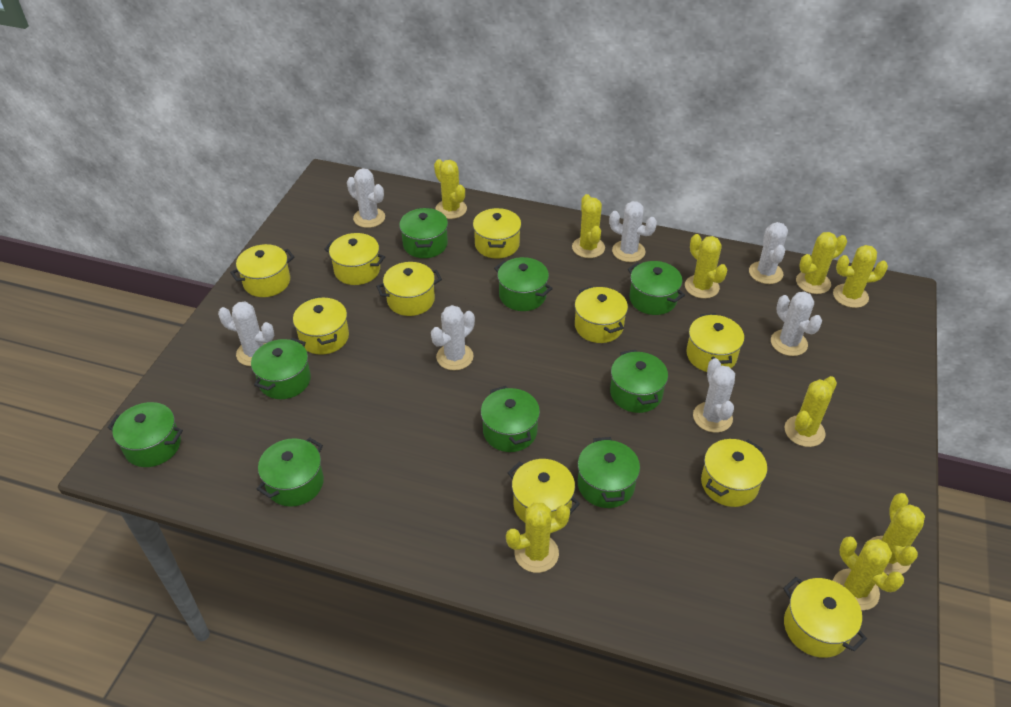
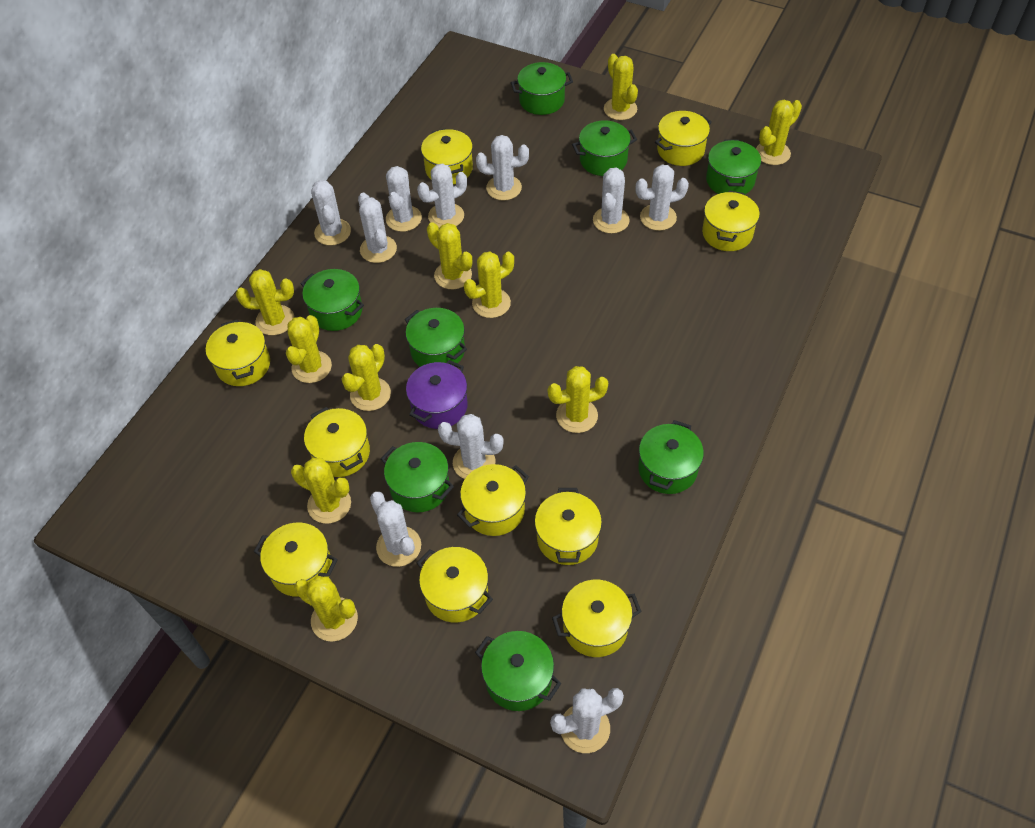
green pot: [108,402,183,467] [251,338,311,399] [257,437,324,507] [399,208,448,258] [481,386,540,452] [494,257,553,311] [578,437,640,508] [610,350,668,413] [628,261,685,315] = 9 -> [300,269,364,331] [381,442,454,512] [405,308,467,367] [475,631,561,711] [511,62,573,115] [572,120,637,176] [638,420,704,494] [706,140,761,195] = 8
purple pot: none = 0 -> [406,360,468,429] = 1
white cactus: [218,302,274,366] [347,168,385,228] [431,305,475,370] [609,201,657,262] [693,358,735,433] [749,222,788,284] [771,292,822,356] = 7 -> [311,180,351,246] [358,193,397,263] [370,492,421,567] [386,166,422,232] [417,163,467,228] [438,414,504,479] [476,135,529,201] [550,688,624,753] [593,168,629,234] [636,165,689,231] = 10
yellow cactus: [434,159,467,219] [506,503,570,573] [572,194,605,258] [685,234,728,299] [784,376,837,447] [796,232,847,294] [833,245,888,308] [833,537,904,610] [870,493,925,575] = 9 -> [236,269,294,335] [286,315,332,383] [291,458,351,524] [294,576,358,642] [341,344,391,411] [427,222,472,289] [464,252,514,318] [548,366,608,433] [604,54,638,120] [756,100,802,165] = 10

